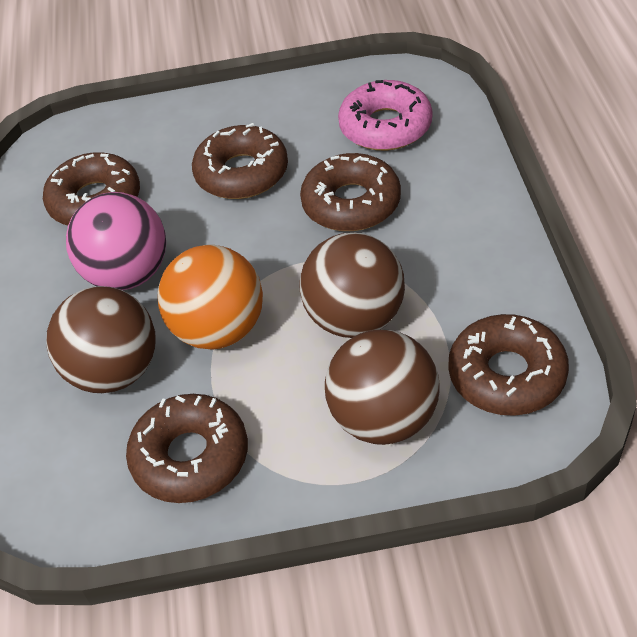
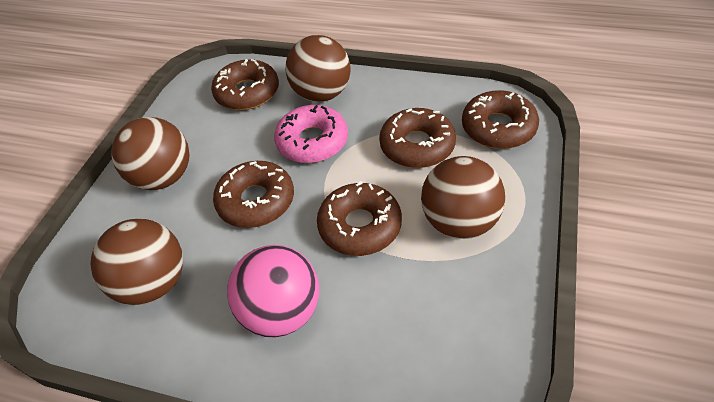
brown ball: [46,286,156,393] [300,233,405,338] [325,330,439,445] = 3 -> [91,219,183,305] [112,117,190,190] [285,35,350,102] [421,156,505,239] = 4
orange ball: [158,245,263,350] = 1 -> none = 0

